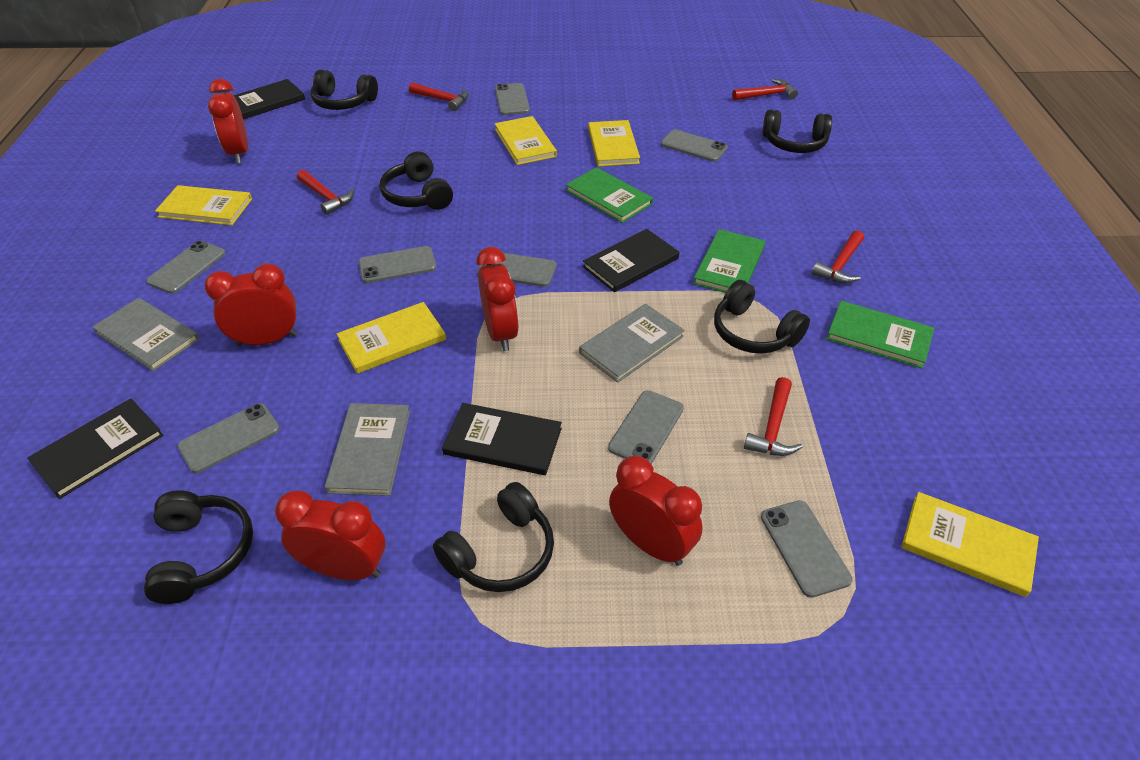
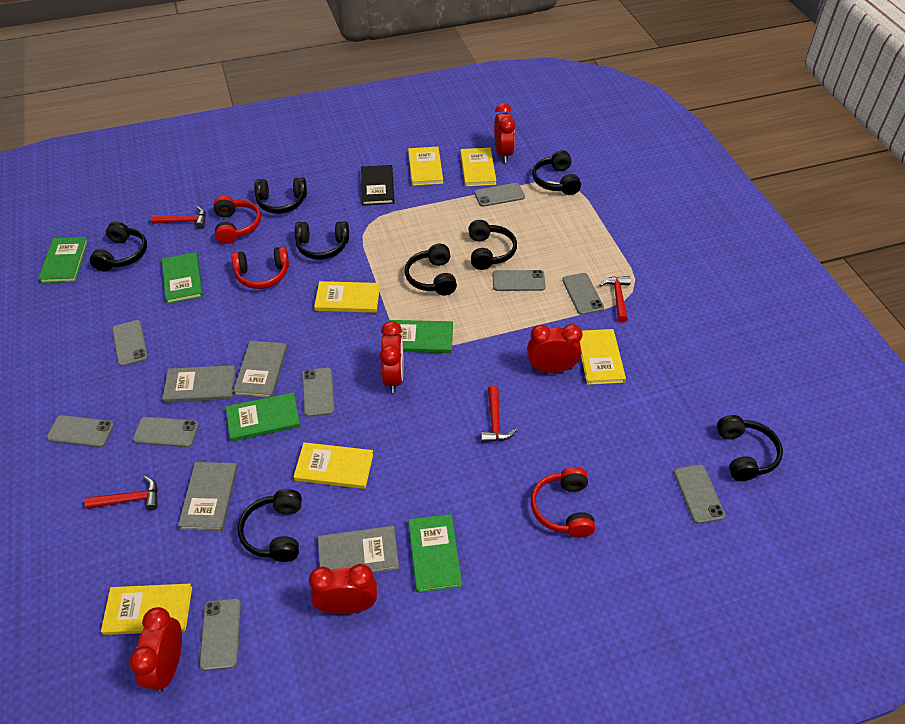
black book: [27,398,164,499] [234,79,305,119] [442,403,562,475] [583,229,679,292] = 4 -> [361,165,395,205] = 1
black headphones: [144,490,253,604] [311,70,378,110] [380,151,453,210] [433,482,554,592] [714,280,810,354] [763,109,832,153] = 6 -> [90,221,147,272] [238,489,302,562] [254,177,307,214] [295,221,349,260] [405,244,457,295] [468,220,517,270] [532,150,581,195] [717,415,783,481] = 8
green book: [566,167,653,223] [693,229,765,293] [826,301,934,369] = 3 -> [38,237,88,283] [162,252,203,304] [226,392,301,442] [390,320,453,353] [408,514,462,593] = 5
grey book: [92,298,200,371] [324,403,410,496] [579,304,685,383] = 3 -> [162,365,236,403] [178,462,238,531] [233,341,287,398] [318,526,399,573] = 4
grey phone: [146,241,226,294] [177,403,280,473] [359,246,436,283] [477,253,557,287] [495,83,530,115] [608,390,684,464] [661,129,728,162] [761,500,853,598] = 8 -> [47,415,114,447] [112,320,148,366] [133,417,199,447] [199,598,241,671] [302,367,335,417] [474,183,525,207] [493,270,546,291] [562,273,604,315] [674,464,725,524] = 9
red hammer: [297,170,354,215] [409,82,469,111] [732,79,798,101] [744,377,802,456] [812,230,864,283] = 5 -> [85,476,158,510] [151,206,206,229] [481,386,517,443] [599,276,631,323] = 4
red headphones: none = 0 -> [214,196,261,244] [232,246,289,289] [531,467,595,538] = 3
yellow book: [155,185,252,225] [337,302,446,374] [495,116,557,165] [588,120,640,166] [901,492,1039,597] = 5 -> [101,584,192,635] [293,442,373,489] [314,281,380,313] [408,147,443,186] [460,148,496,187] [580,329,626,385] = 6

